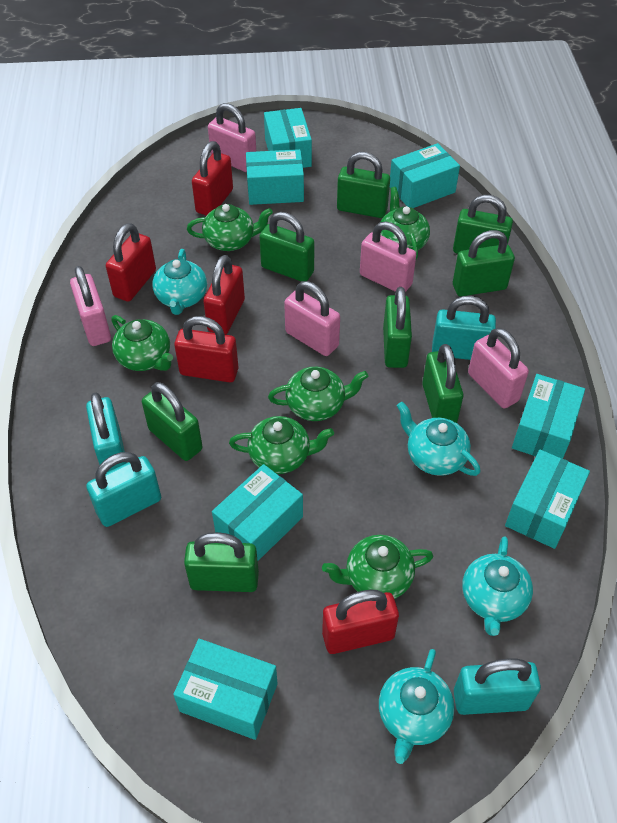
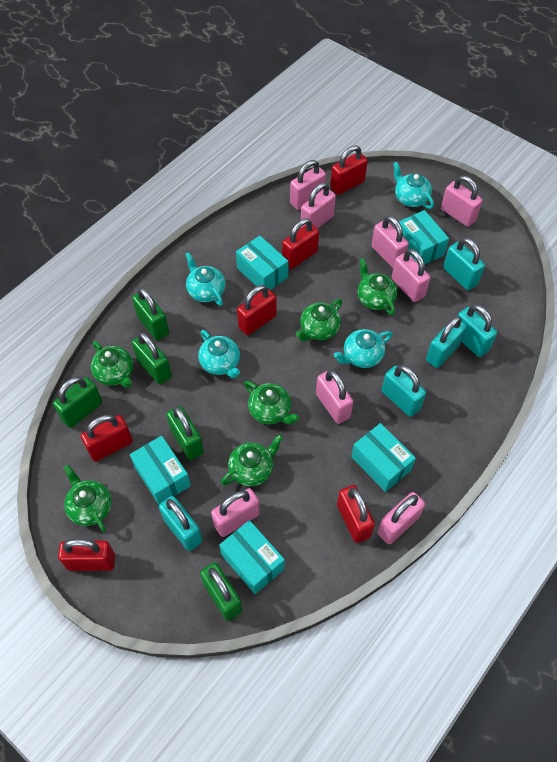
green padlock: [142,382,203,461] [184,532,259,592] [259,212,314,282] [337,152,390,218] [383,287,412,368] [422,344,463,423] [453,195,513,254] [453,230,515,297] = 8 -> [53,377,102,428] [132,287,169,340] [132,332,172,385] [166,406,204,460] [200,562,242,621] = 5
pink padlock: [70,266,111,346] [208,103,257,172] [284,281,340,356] [360,221,416,292] [468,328,529,408] = 5 -> [211,488,260,537] [290,160,326,210] [301,183,336,229] [316,370,353,424] [372,216,409,268] [377,492,425,544] [392,249,431,302] [441,176,483,227] = 8
red padlock: [106,223,156,302] [174,316,238,382] [192,141,233,216] [203,255,245,335] [322,590,399,654] = 5 -> [58,539,115,571] [81,415,133,462] [237,285,277,335] [282,218,319,269] [330,145,368,195] [337,485,375,543] = 6
turquoise box: [173,639,278,740] [212,464,303,561] [246,149,304,205] [264,108,312,168] [390,143,460,208] [505,450,590,549] [512,374,585,458] = 7 -> [130,436,191,504] [219,520,285,594] [236,236,288,290] [351,423,416,492] [399,210,449,265] = 5
turquoise padlock: [86,393,127,472] [86,452,161,527] [432,296,496,360] [454,658,541,715] = 4 -> [159,496,203,551] [382,365,426,417] [426,316,467,368] [443,238,485,290] [458,304,497,357] = 5

